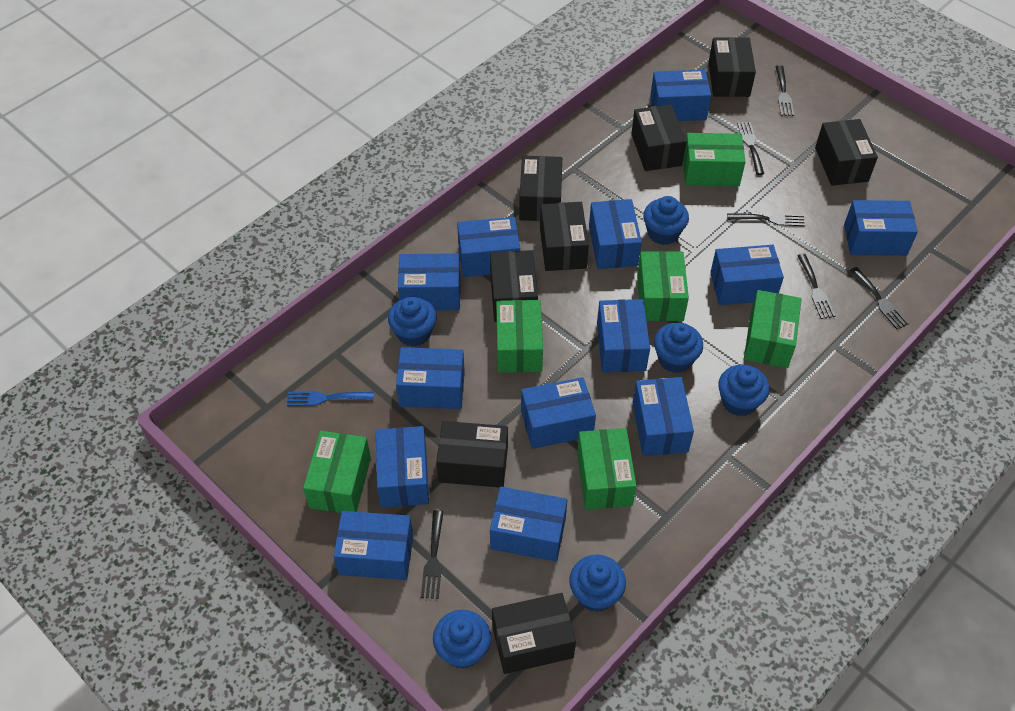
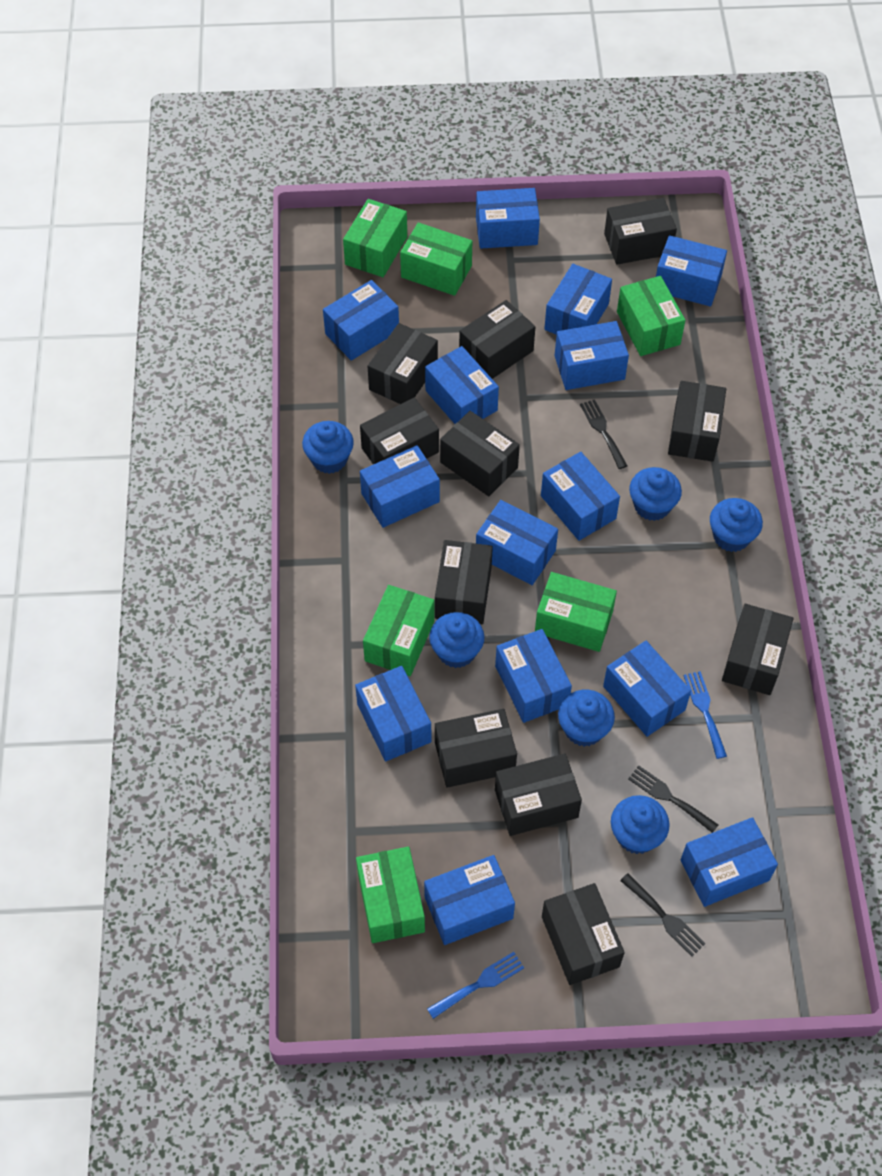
black box: [436,421,508,488] [490,250,538,322] [492,593,576,674] [519,155,562,221] [540,202,589,271] [631,104,687,171] [708,37,756,97] [815,119,878,186] = 8 -> [360,398,439,465] [368,323,438,404] [435,540,493,624] [435,709,517,788] [440,411,520,496] [459,300,535,379] [495,753,582,836] [542,883,625,985] [604,198,677,265] [668,381,726,462] [722,604,794,695] = 11
black fork: [421,510,444,599] [727,213,805,226] [737,122,764,175] [775,65,794,116] [797,254,836,319] [850,267,909,329] = 6 -> [580,399,627,469] [620,873,706,957] [628,766,718,833] = 3
blue box: [333,511,413,580] [376,426,429,508] [396,347,465,409] [398,253,460,310] [457,217,520,277] [490,487,567,562] [521,377,596,449] [589,199,642,269] [597,299,650,372] [632,377,694,456] [650,70,711,121] [710,245,784,305] [844,200,918,256] = 13 -> [323,280,399,361] [355,666,432,762] [360,445,440,528] [424,855,515,945] [425,346,499,424] [476,188,540,249] [476,500,558,585] [495,629,572,723] [541,452,620,541] [544,264,612,335] [555,321,629,390] [603,641,691,737] [656,235,727,306] [681,817,778,907] = 14
blue fork: [287,391,374,406] = 1 -> [427,952,524,1019] [683,671,727,759] = 2

